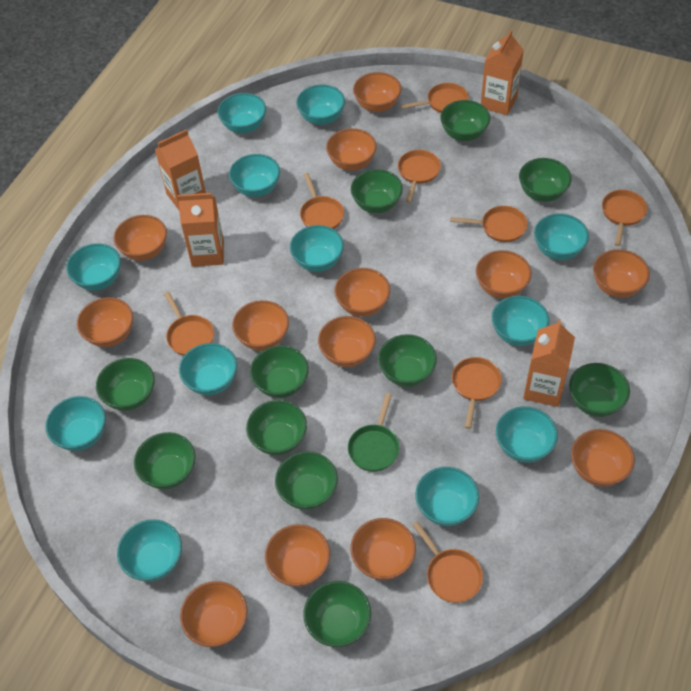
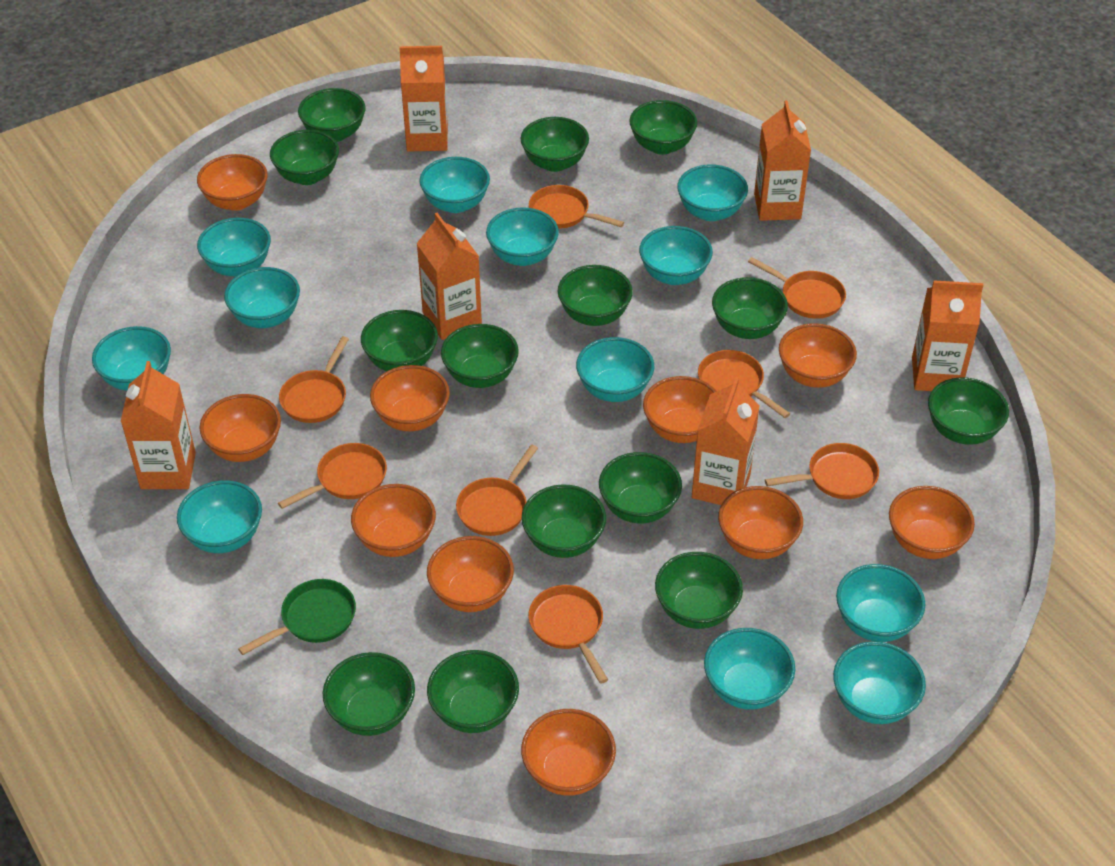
green bowl: [96,358,155,411] [134,432,195,489] [246,400,307,455] [250,346,309,398] [275,451,338,510] [303,581,371,647] [351,169,403,213] [378,334,437,387] [440,100,490,141] [519,158,572,202] [569,363,630,417] = 11 -> [270,130,339,185] [298,88,366,142] [323,652,415,736] [361,310,438,371] [427,650,519,733] [441,324,519,388] [520,117,589,172] [522,485,606,558] [558,265,633,326] [599,452,682,523] [629,100,697,155] [655,552,743,629] [712,277,788,339] [928,377,1009,445] = 14
orange bowl: [77,297,133,347] [114,215,167,261] [180,581,248,647] [232,300,289,351] [265,524,330,587] [318,316,376,367] [326,128,377,171] [334,268,390,317] [350,518,416,580] [353,72,401,112] [476,250,532,299] [571,429,635,487] [593,249,650,298] = 13 -> [197,154,268,211] [200,394,281,462] [351,484,436,557] [370,365,450,431] [427,536,514,612] [521,709,616,796] [643,376,717,443] [718,486,803,559] [779,323,857,388] [889,486,975,559] = 10
orange carton: [155,129,206,210] [177,193,224,267] [481,30,524,115] [523,319,575,407] = 4 -> [121,361,196,489] [399,46,448,152] [416,213,482,340] [692,377,760,505] [754,100,811,221] [912,280,983,391] = 6

